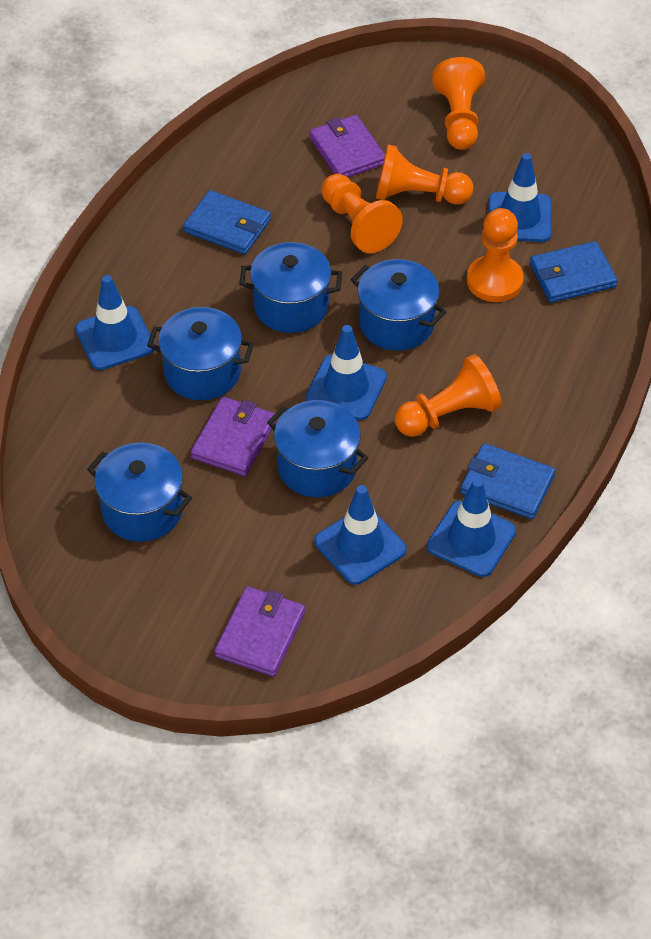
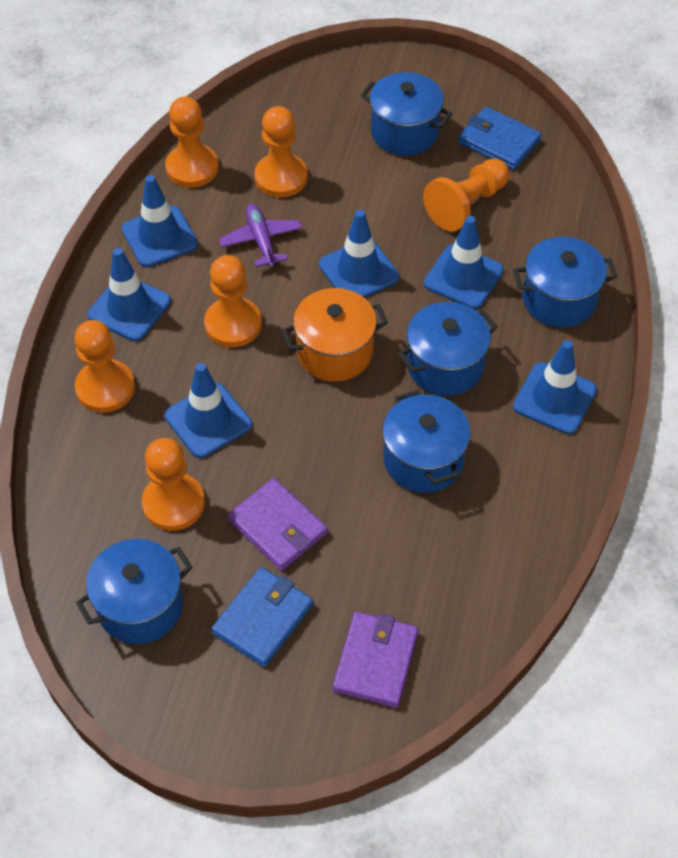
blue traffic cone: [75,275,155,370] [306,325,387,420] [314,485,407,585] [427,478,516,577] [488,153,552,242] = 5 -> [87,248,171,341] [121,175,198,267] [164,363,252,458] [319,210,399,298] [424,216,504,309] [513,340,597,434] = 6
blue wallet: [183,190,271,254] [460,443,555,519] [530,241,618,303] = 3 -> [211,567,313,667] [458,106,542,170] = 2
orange pawn: [321,174,403,253] [376,145,473,205] [395,354,502,437] [432,57,485,150] [467,208,524,302] = 5 -> [74,320,135,413] [142,438,205,531] [165,97,219,188] [204,255,262,347] [254,106,308,197] [423,158,509,232] = 6
orange pot: none = 0 -> [282,288,388,382] = 1
purple plane: none = 0 -> [219,204,302,267] = 1
purple wallet: [191,397,276,476] [214,586,305,677] [309,115,385,177] = 3 -> [228,478,328,571] [333,611,418,708] = 2

